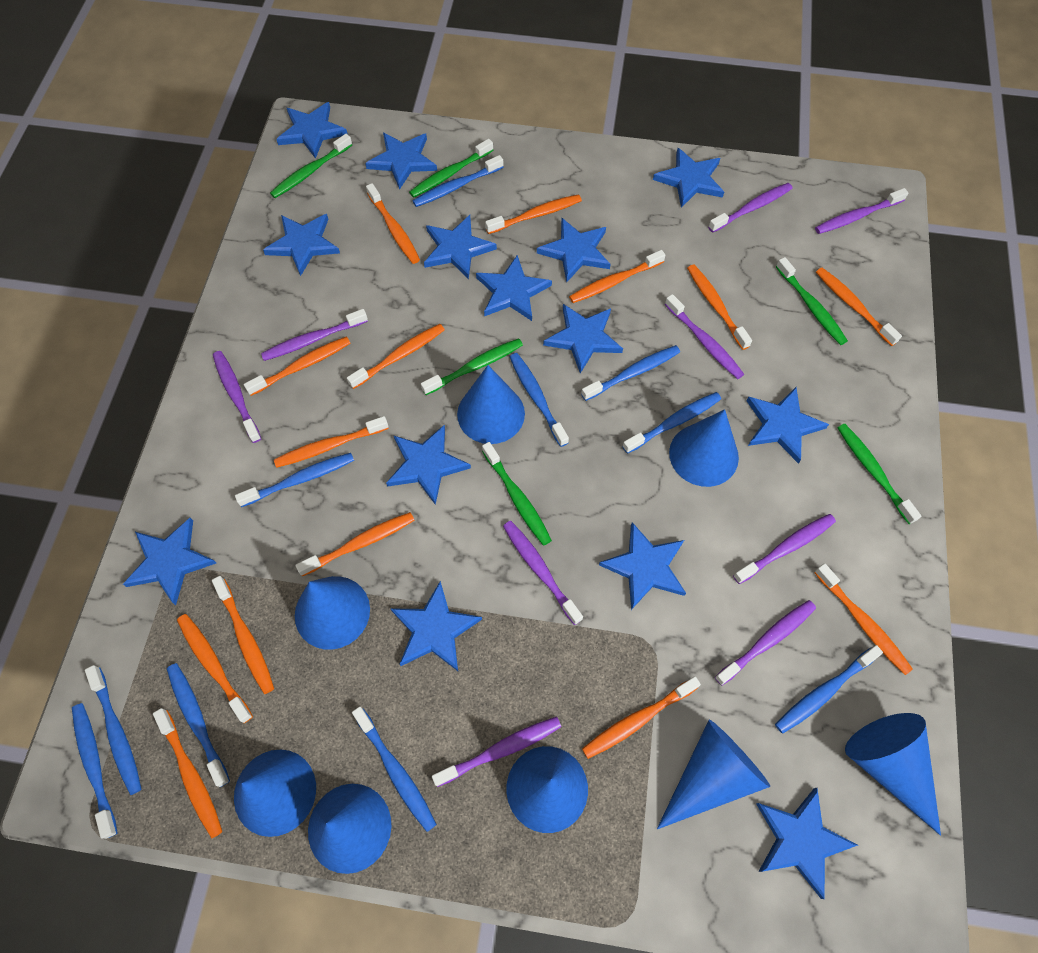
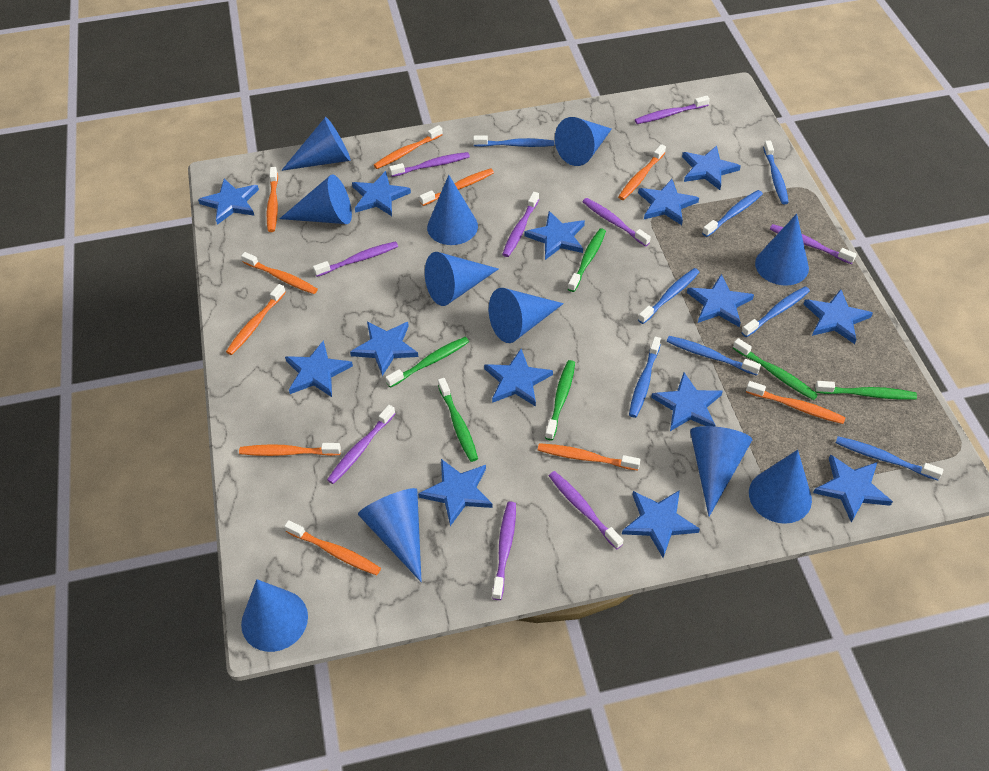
blue cone: [234,750,316,837] [295,576,370,650] [308,784,392,874] [457,365,525,444] [506,746,588,833] [657,720,770,829] [669,409,739,487] [845,713,941,836] = 8 -> [241,579,308,652] [279,174,352,224] [281,117,350,171] [358,488,422,582] [425,252,498,306] [427,175,478,245] [489,288,564,343] [555,117,612,166] [690,426,752,517] [749,450,812,524] [755,214,809,285] = 11
blue toothbrush: [72,703,118,839] [85,665,142,795] [167,663,230,787] [235,453,354,507] [352,707,437,832] [413,155,503,207] [510,353,569,447] [581,345,680,401] [622,392,721,454] [775,645,883,734] = 10 -> [473,136,554,147] [629,337,661,418] [638,268,699,324] [667,336,761,376] [702,190,763,237] [741,286,810,337] [763,141,789,204] [836,436,943,481] = 8
orange toothbrush: [153,708,222,838] [177,614,253,723] [212,576,274,694] [244,336,351,396] [274,416,389,468] [296,512,415,576] [347,324,445,389] [366,183,420,264] [485,194,582,234] [569,250,666,303] [582,676,701,759] [687,264,752,350] [814,563,913,675] [816,268,902,346] = 14 -> [226,284,286,355] [239,443,341,456] [241,252,318,294] [267,167,278,232] [284,520,381,575] [374,125,443,169] [419,168,494,206] [538,443,641,471] [618,144,666,200] [746,381,846,424] = 10

